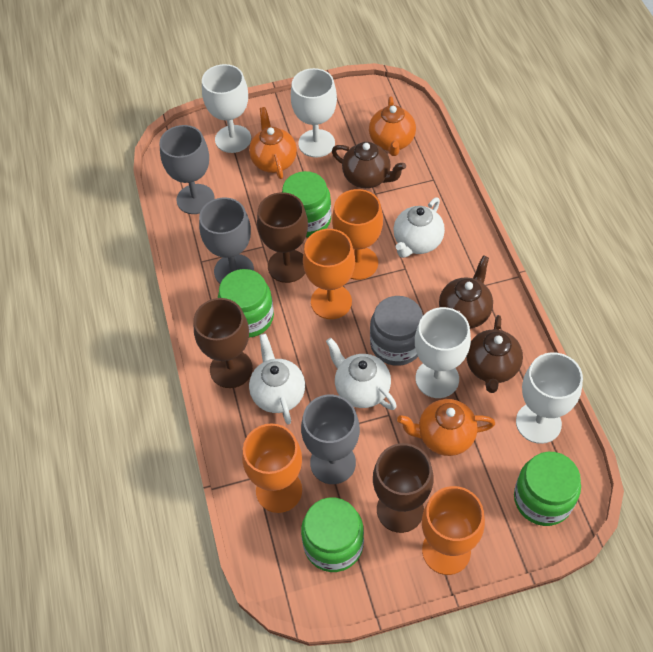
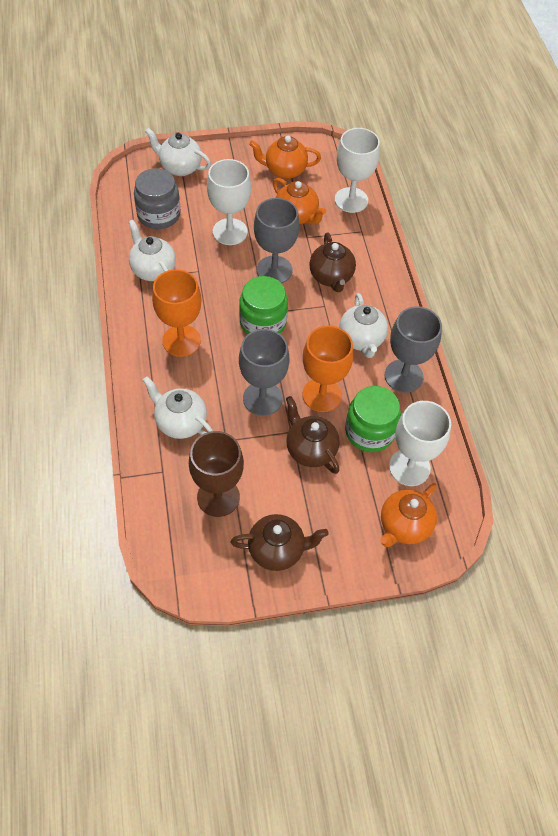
brown goblet: [193,298,253,388] [257,192,308,283] [373,443,433,533] = 3 -> [189,431,244,517] = 1
green jar: [218,269,274,337] [282,171,331,237] [301,497,364,572] [514,452,581,526] = 4 -> [239,276,288,335] [345,386,401,452] = 2
orange goblet: [242,424,302,513] [303,229,355,319] [332,189,383,280] [422,486,485,575] = 4 -> [152,269,201,357] [302,326,353,412] = 2
white goblet: [202,64,251,153] [291,68,337,158] [415,307,471,398] [516,352,583,444] = 4 -> [207,159,251,245] [335,128,380,213] [389,401,451,486] = 3
white teapot: [249,334,305,425] [326,338,397,410] [393,197,445,258] = 3 -> [128,220,176,281] [143,376,213,439] [145,128,211,176] [339,293,388,358] = 4

